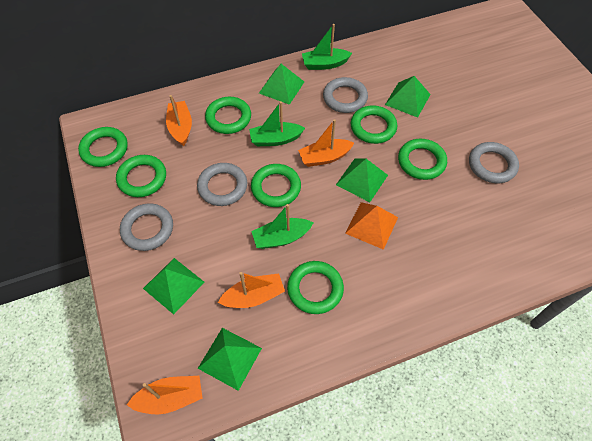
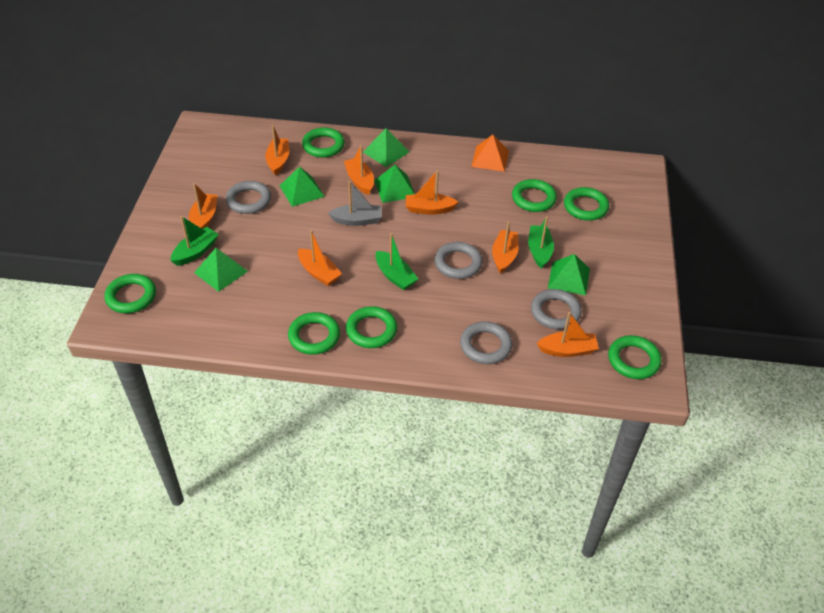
grey boat: none = 0 -> [328,181,382,226] = 1
orange boat: [127,376,203,414] [166,95,192,146] [218,272,285,308] [298,119,354,167] = 4 -> [189,183,217,229] [265,125,289,176] [298,230,342,286] [344,145,374,195] [406,170,458,215] [492,221,519,274] [537,312,599,357] = 7

